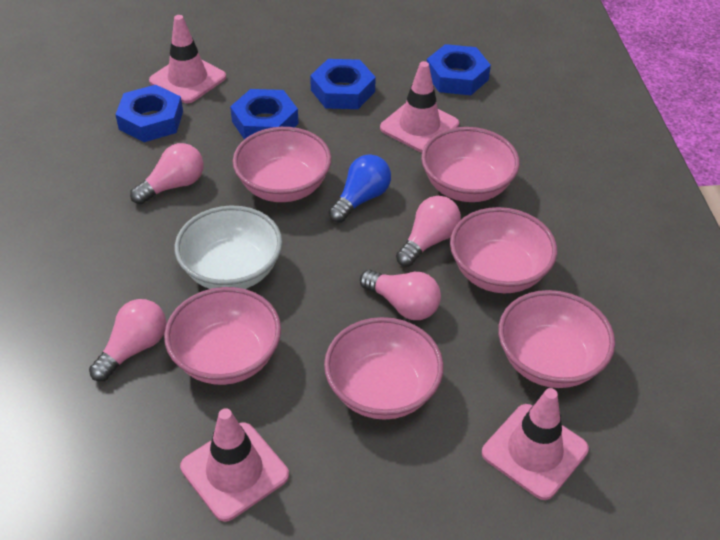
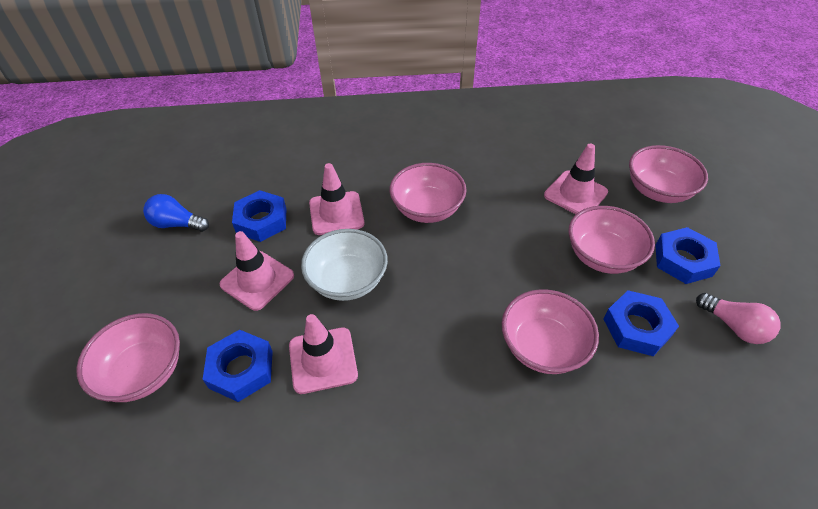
pink bowl: [164,287,281,385] [233,127,331,202] [324,317,444,420] [421,127,520,202] [450,207,557,293] [498,290,615,388] = 6 -> [77,313,180,402] [390,163,467,223] [502,289,599,374] [569,206,655,274] [629,145,708,203] = 5
pink light bulb: [89,299,166,381] [130,143,204,205] [360,270,441,320] [396,196,461,267] = 4 -> [696,293,780,344] = 1

